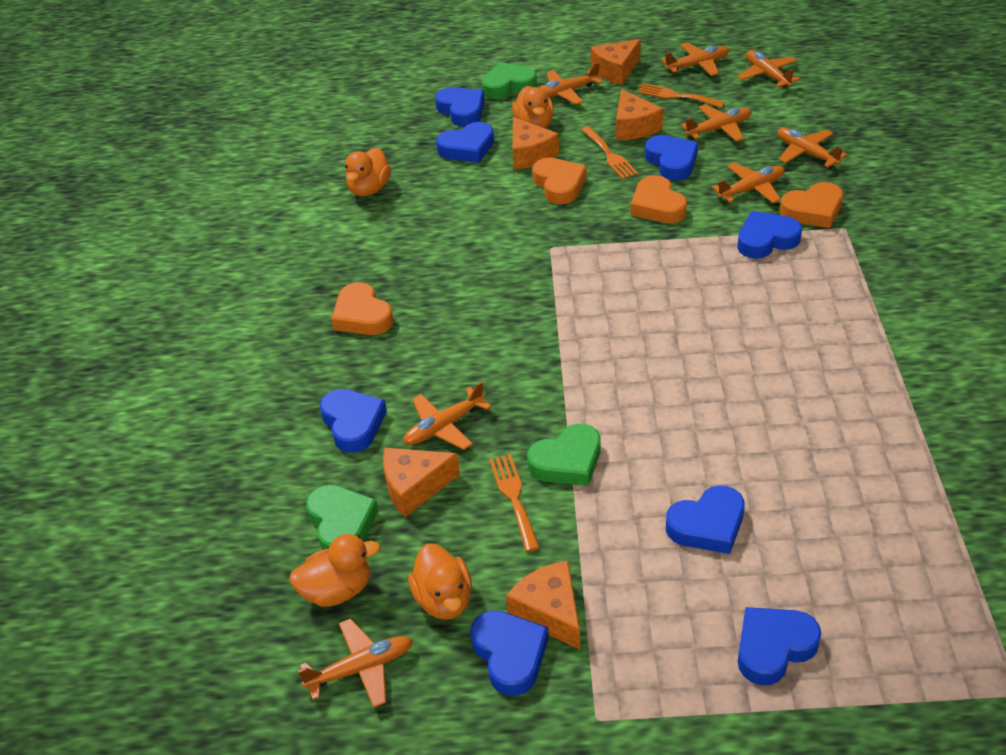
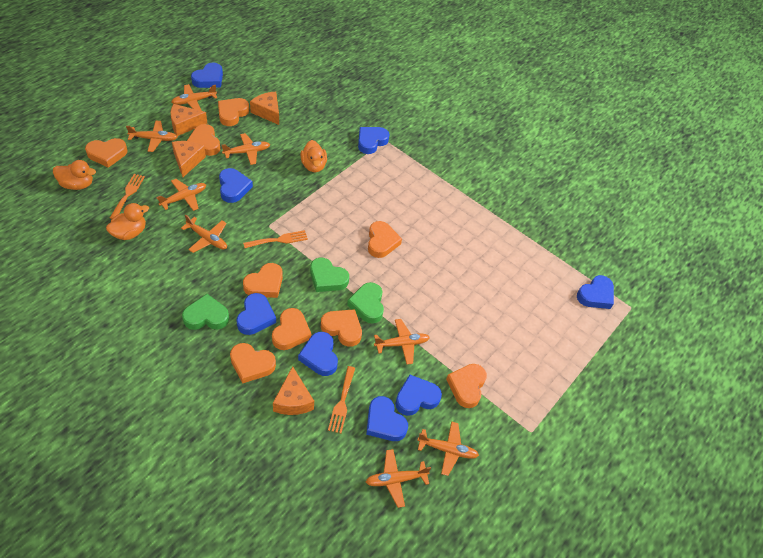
orange cheese: [383,448,460,517] [506,561,580,650] [513,117,559,169] [591,39,641,85] [616,89,663,140] = 5 -> [170,104,207,136] [172,141,206,177] [250,92,279,125] [273,366,314,415] = 4
orange duck: [289,534,380,607] [345,147,391,196] [408,543,472,620] [512,86,554,128] = 4 -> [53,160,96,190] [106,203,149,240] [300,140,327,172] = 3
orange heart: [331,282,393,335] [533,158,587,204] [630,175,687,223] [780,182,843,228] = 4 -> [85,138,128,168] [187,124,220,156] [218,98,249,126] [230,343,276,384] [243,263,283,298] [272,308,312,350] [321,309,362,347] [368,221,402,258] [446,364,487,408] = 9

